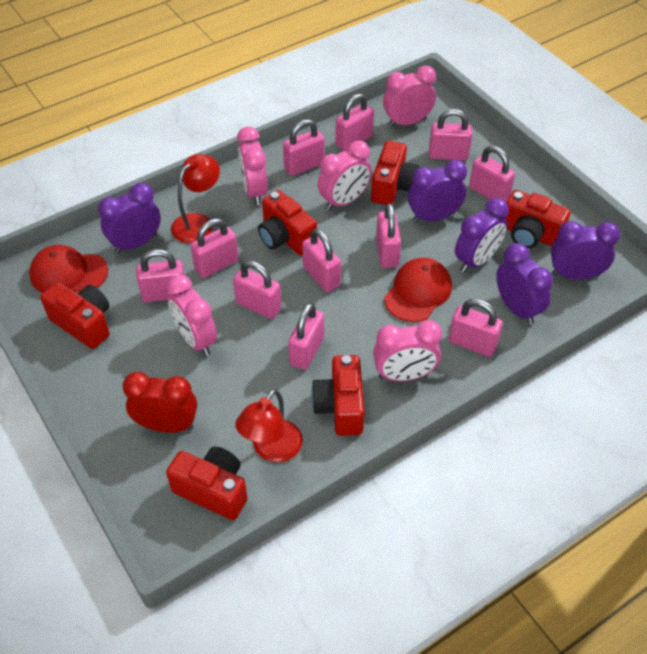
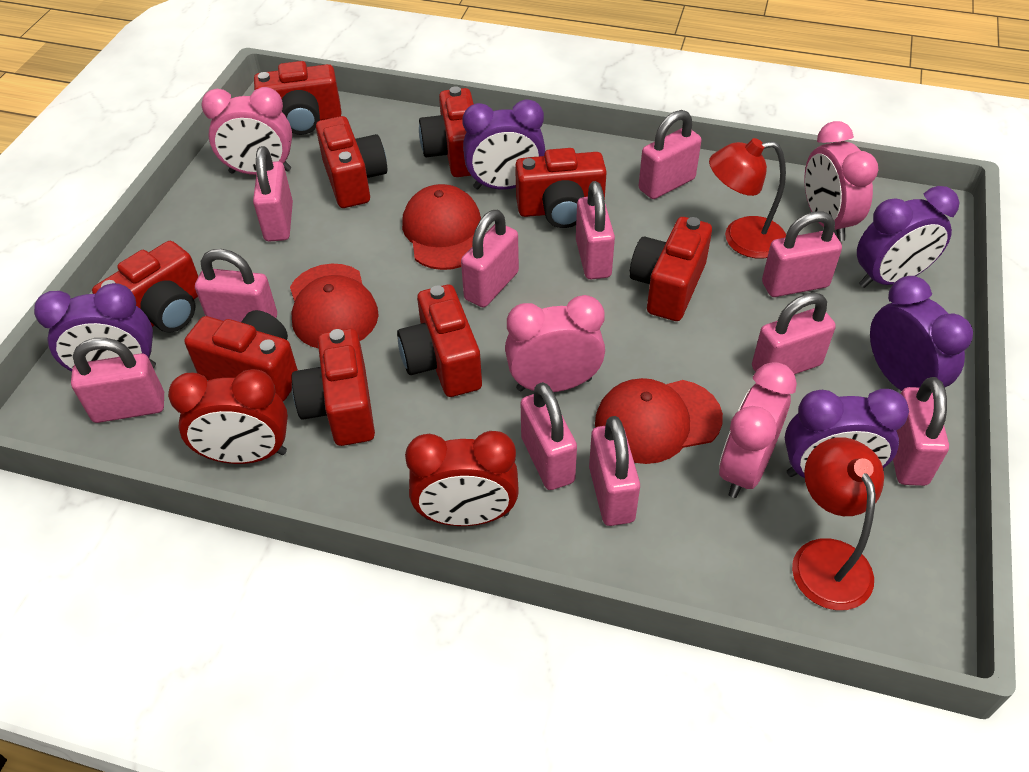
pink clock: [166,274,217,356] [237,127,268,205] [318,140,372,210] [373,320,442,381] [383,66,436,127] = 5 -> [201,87,292,175] [505,295,605,392] [719,362,797,498] [804,121,878,241] = 4
red camera: [40,282,110,349] [166,446,248,520] [258,190,317,256] [311,355,364,436] [371,141,419,205] [505,190,571,248] = 6 -> [92,241,199,333] [185,310,298,401] [254,61,342,135] [292,328,375,446] [316,116,387,208] [397,285,482,397] [419,86,474,177] [515,148,607,228] [629,217,712,321] = 9
red cap: [29,245,108,293] [384,258,452,322] = 2 -> [290,264,379,348] [402,184,481,270] [595,378,723,464] = 3
red clock: [123,372,197,433] = 1 -> [168,369,288,464] [405,431,519,526] = 2

